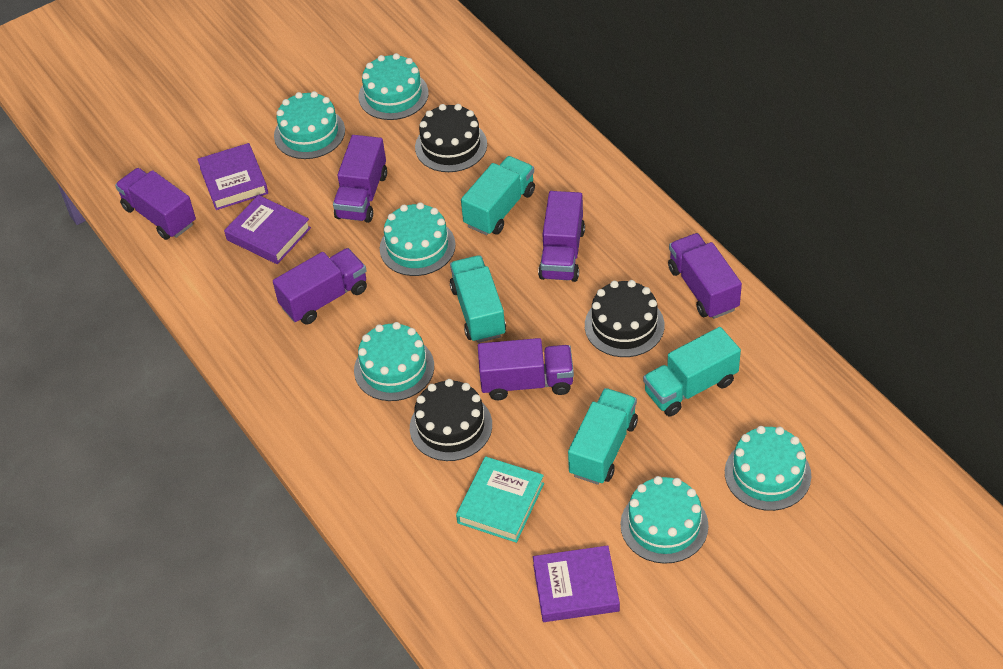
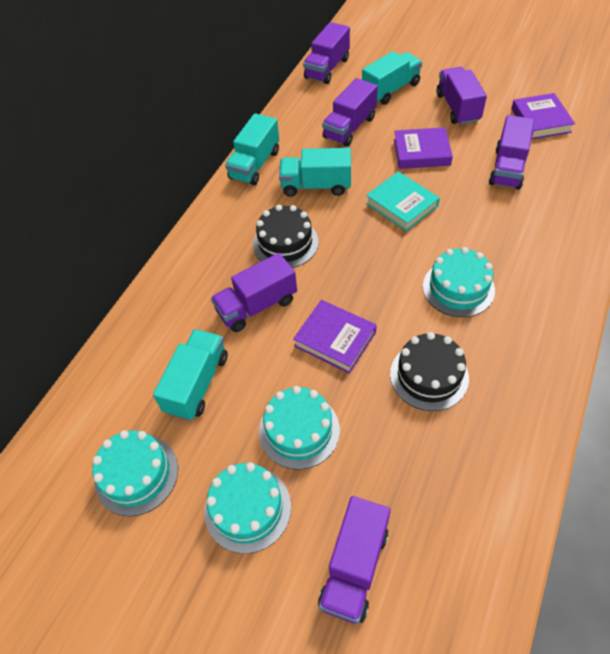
black cake: [410,379,492,461] [415,104,487,172] [585,280,664,357] = 3 -> [253,205,319,268] [390,332,469,411] = 2
turquoise cake: [274,91,345,159] [354,322,434,401] [359,53,429,120] [380,202,456,276] [620,476,709,564] [725,426,811,511] = 6 -> [92,430,178,517] [204,462,291,554] [259,386,340,470] [423,247,495,317] = 4

